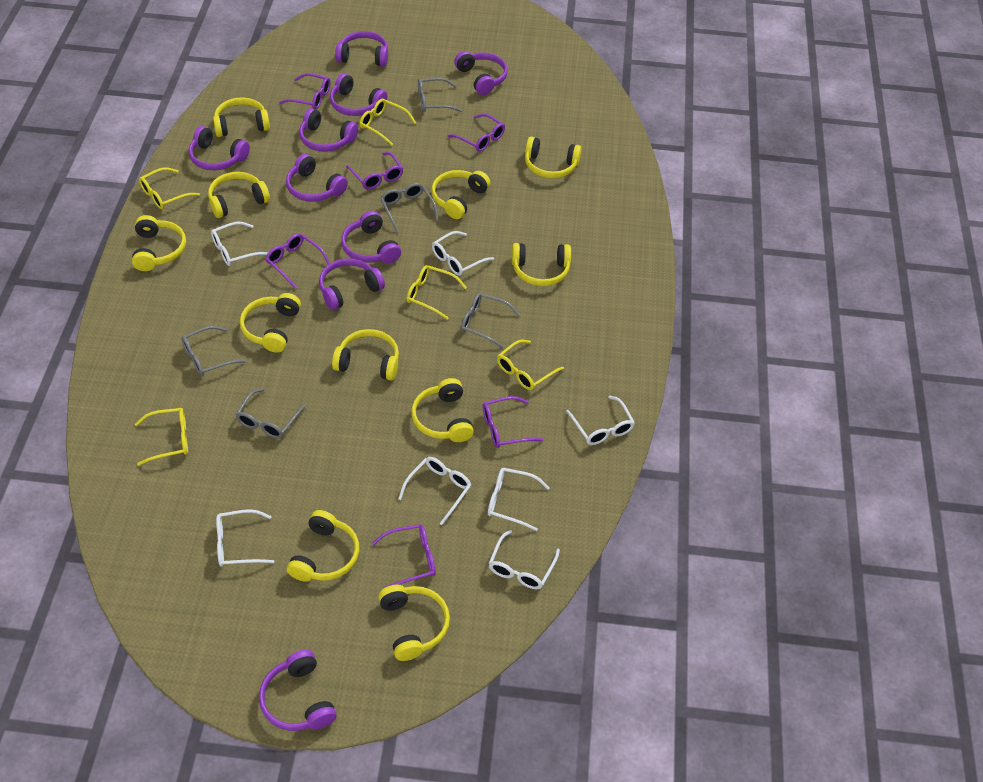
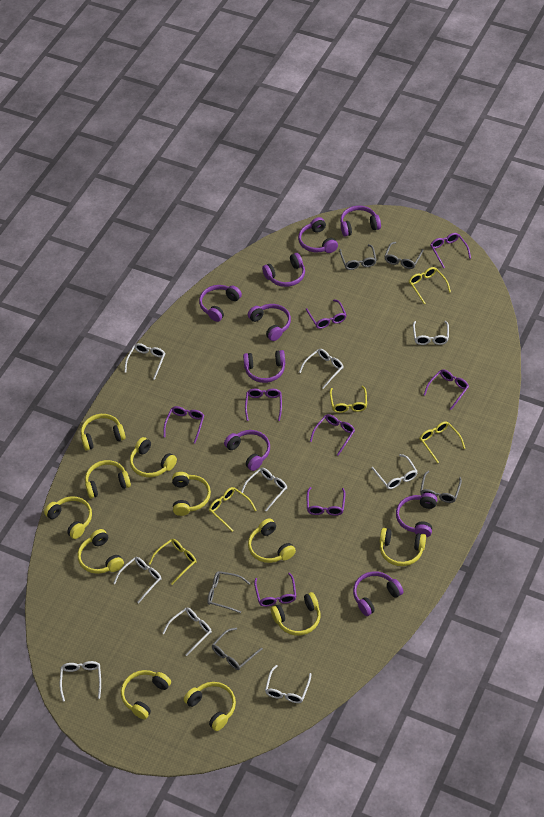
purple glasses: [265,233,330,289] [279,73,330,109] [346,152,403,190] [372,524,436,589] [447,114,505,152] [483,396,543,448] = 6 -> [163,406,204,443] [245,389,282,421] [254,573,296,607] [306,299,346,329] [307,487,345,516] [310,414,355,456] [424,369,469,410] [430,233,471,268] = 8
white glasses: [211,222,268,266] [216,509,274,566] [398,457,471,525] [432,231,494,276] [488,468,550,531] [489,530,560,589] [566,396,635,445] = 7 -> [60,661,101,701] [113,557,162,603] [125,343,165,380] [162,608,212,656] [241,468,287,511] [265,665,311,703] [299,349,344,389] [371,454,418,489] [413,321,449,345] = 9

